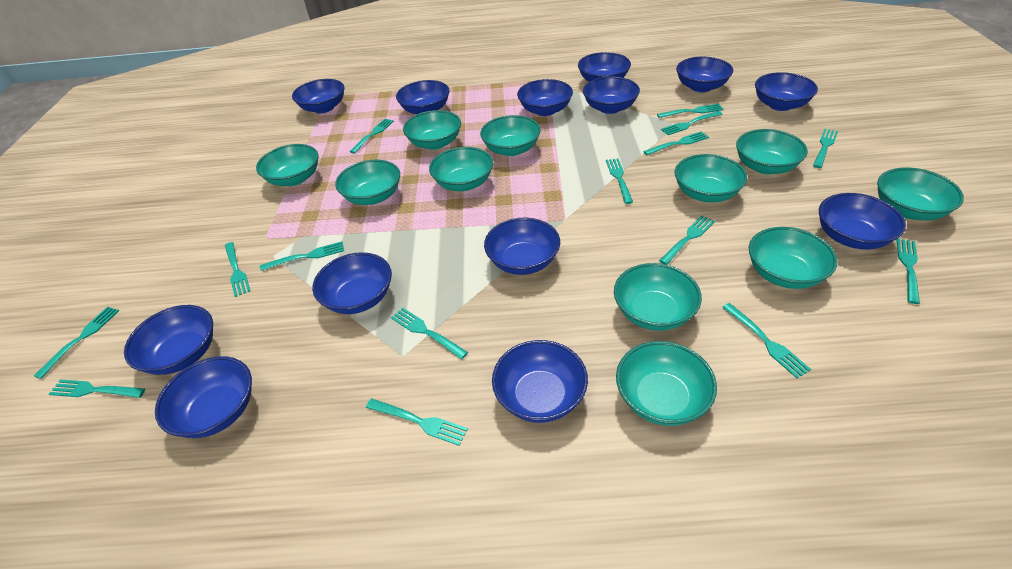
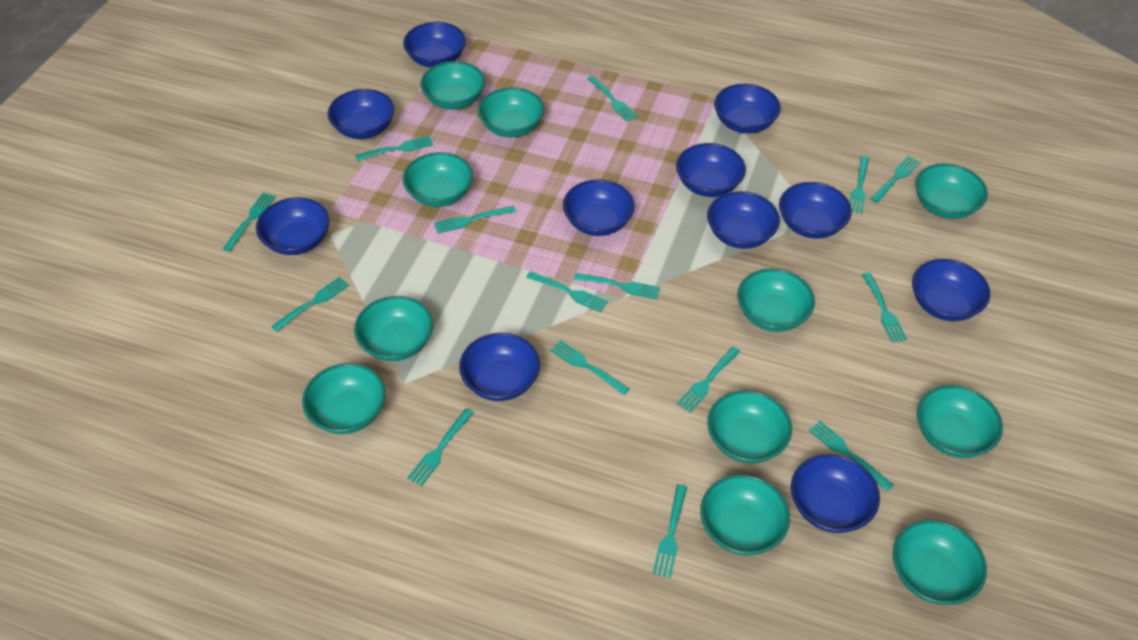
blue bowl: [124,305,213,375] [155,356,252,438] [292,79,344,113] [312,252,392,314] [396,80,450,114] [484,217,560,275] [492,340,588,423] [517,79,573,116] [578,52,631,82] [583,77,640,114] [676,57,733,92] [755,72,818,111] [819,193,906,250] = 13 -> [256,197,330,255] [327,89,394,139] [403,22,466,67] [459,333,540,401] [563,179,635,236] [676,143,746,197] [707,191,780,249] [714,84,781,133] [779,182,852,239] [791,454,880,533] [912,259,990,321] = 11

